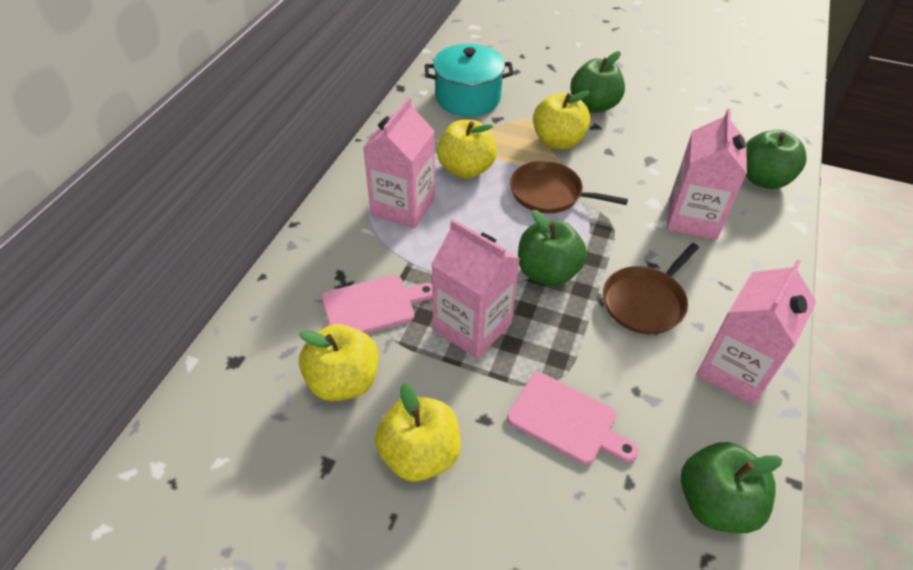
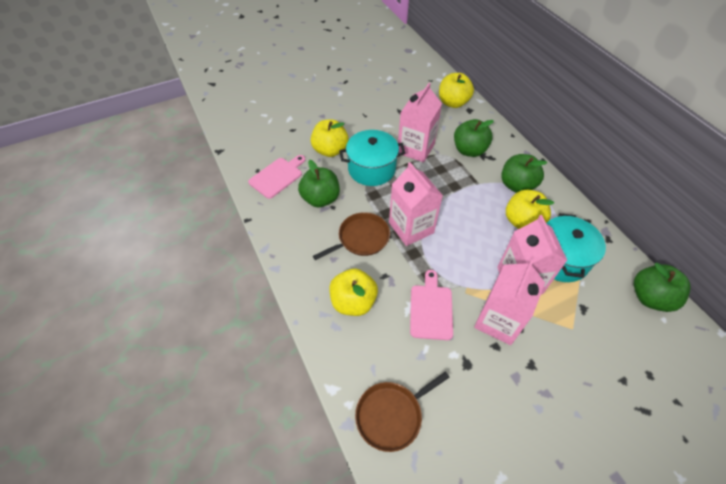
turquoise pot: [425,44,514,116] = 1 -> [339,130,405,186] [546,213,606,282] = 2

